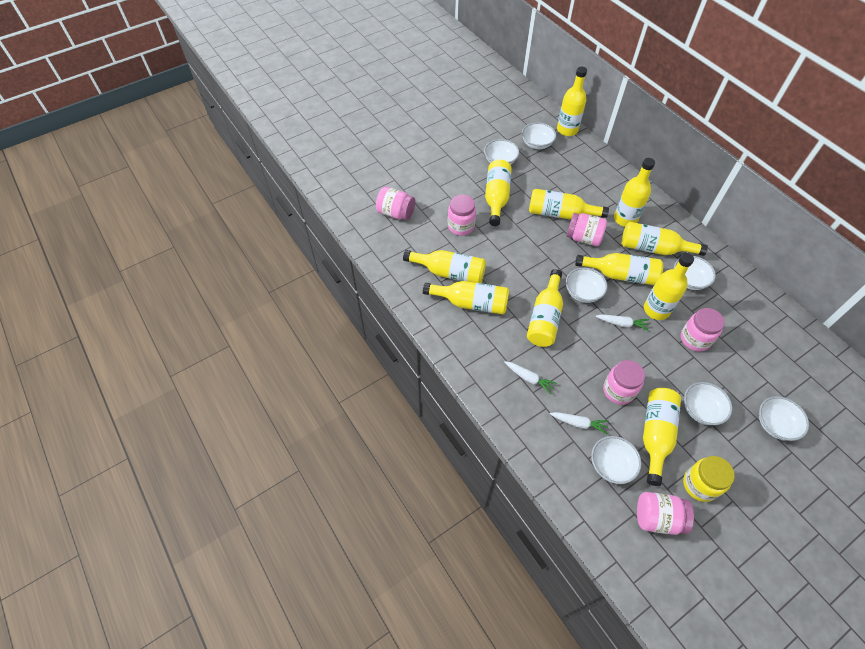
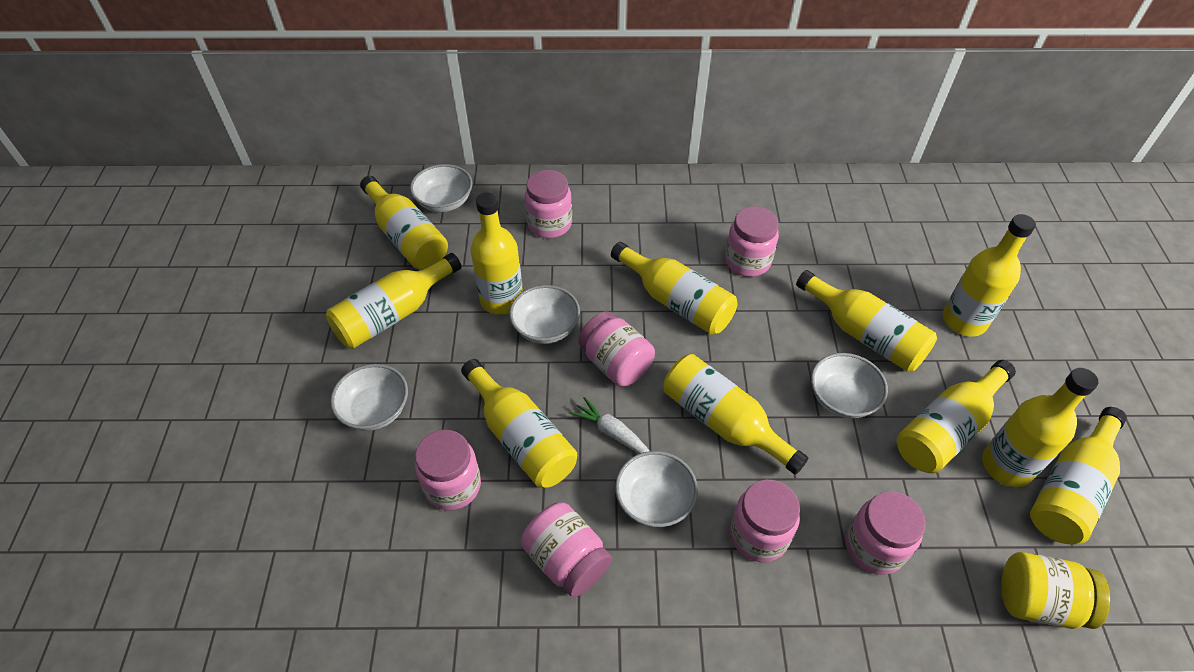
pink jar: [376,187,415,220] [448,195,476,236] [566,213,607,246] [603,360,645,405] [637,492,694,535] [681,308,725,352] = 6 -> [415,430,481,511] [521,502,612,597] [525,170,572,238] [578,311,655,387] [725,206,779,277] [730,480,800,562] [846,491,926,575] = 7
white bowl: [484,139,519,165] [522,122,556,149] [566,267,607,303] [591,436,641,484] [674,256,716,290] [684,382,732,425] [759,396,809,441] = 7 -> [330,364,408,431] [410,164,472,212] [509,285,580,344] [615,451,698,527] [811,353,888,419] = 5
white carrot: [504,361,557,394] [550,412,609,434] [596,314,649,331] = 3 -> [570,397,649,454] = 1

